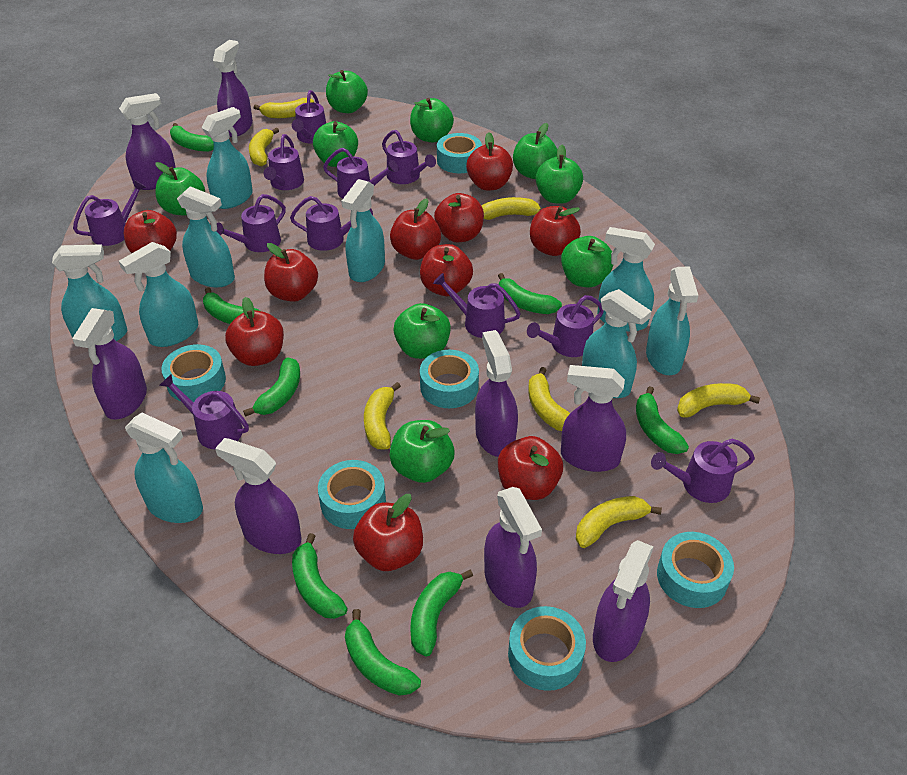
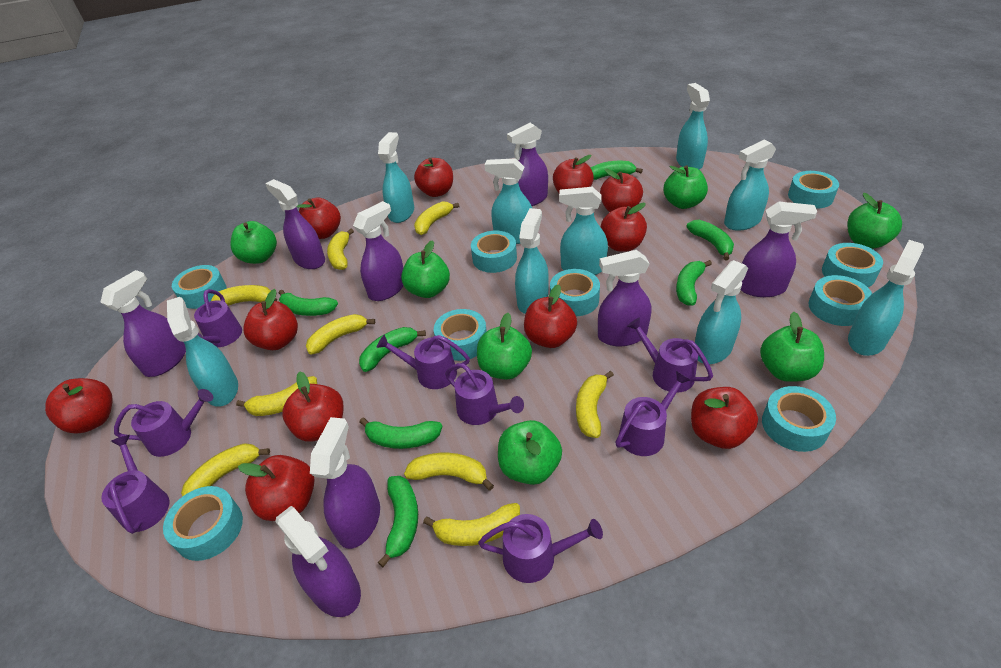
green apple: [155,162,205,215] [313,121,358,167] [326,70,368,113] [389,420,454,483] [393,303,451,359] [410,98,454,142] [513,123,558,179] [535,145,583,204] [561,236,613,287] = 9 -> [231,221,277,264] [401,240,450,298] [477,313,532,380] [498,420,562,485] [663,166,708,209] [760,312,824,382] [847,193,902,249] = 7
green banana: [170,123,214,152] [203,287,260,324] [243,357,300,417] [292,533,348,619] [345,609,421,696] [410,569,473,656] [498,273,562,314] [636,386,689,454] = 8 -> [279,290,338,316] [359,327,426,372] [359,418,442,449] [378,476,418,567] [590,161,643,180] [676,260,712,306] [686,220,734,260] = 7
purple watering can: [73,180,146,246] [159,374,249,449] [217,194,286,252] [264,134,304,190] [290,196,373,251] [292,90,326,143] [323,148,398,199] [382,130,436,184] [433,273,521,338] [527,295,604,357] [651,439,755,503] = 11 -> [101,435,170,534] [114,389,213,457] [194,289,242,347] [377,335,470,389] [445,363,524,425] [478,514,603,583] [616,371,690,456] [627,317,713,393] = 8
red apple: [124,210,177,253] [225,297,284,366] [264,243,318,302] [353,494,423,571] [390,198,441,260] [420,244,473,296] [434,193,484,242] [466,132,513,190] [498,436,563,500] [530,206,581,256] = 10 -> [45,378,112,434] [238,455,315,521] [243,289,298,350] [282,372,344,442] [297,197,341,239] [414,158,453,197] [524,284,577,348] [553,155,594,193] [600,168,643,212] [601,203,647,252] [691,387,758,449] = 11
turquoise tape: [161,344,226,403] [318,460,386,529] [420,350,479,408] [437,133,482,173] [508,606,586,691] [657,532,734,608] = 6 -> [163,486,243,561] [172,265,227,309] [434,309,487,361] [471,231,517,273] [550,269,600,316] [762,386,836,452] [788,171,839,209] [809,275,872,326] [822,243,883,287] = 9
yellow banana: [249,128,279,166] [254,98,314,118] [364,382,401,449] [482,197,542,220] [528,367,570,431] [576,496,662,548] [677,383,760,417] = 7 -> [181,443,270,497] [211,285,277,306] [236,376,317,416] [306,314,375,355] [327,229,354,270] [404,453,494,491] [414,202,459,235] [423,503,520,546] [576,371,614,438] = 9

